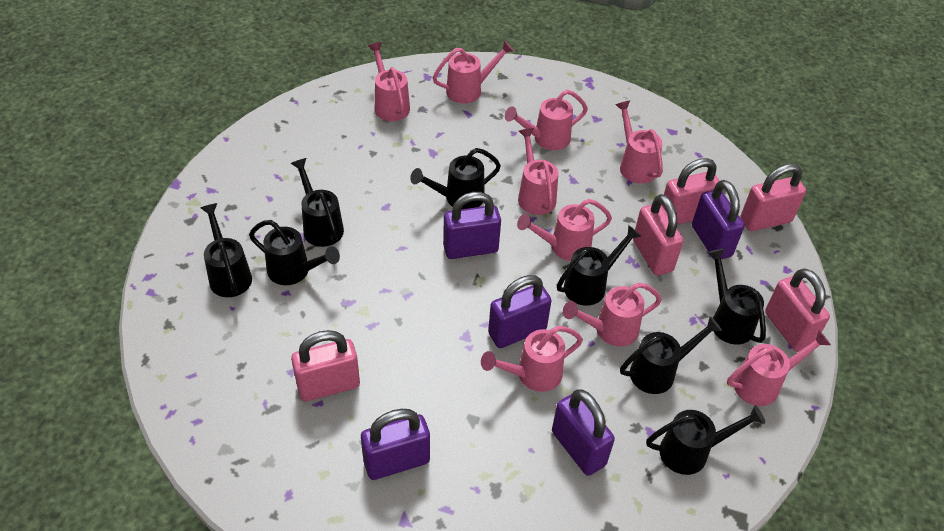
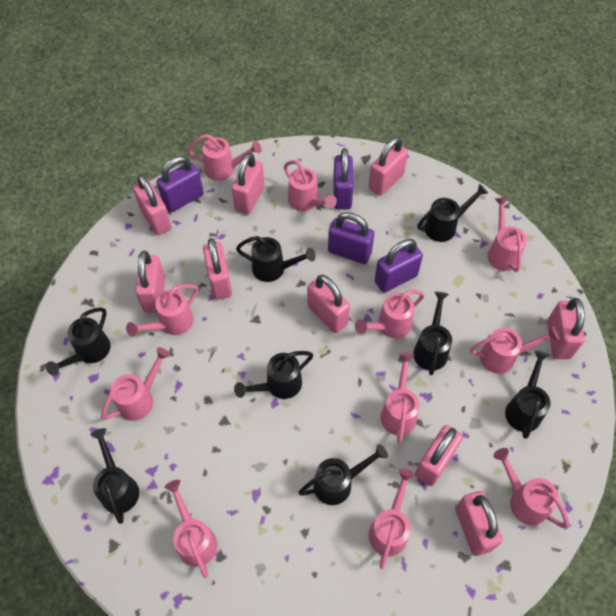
pink padlock: [291,330,360,401] [633,194,683,275] [661,158,720,225] [740,164,806,231] [765,268,830,352] = 5 -> [133,175,171,235] [135,251,165,312] [203,238,232,300] [232,153,265,214] [307,275,350,333] [368,137,408,196] [415,425,463,486] [455,491,503,556] [547,298,585,359] = 9
pink watering can: [368,42,410,121] [432,40,514,103] [481,326,583,392] [505,90,588,150] [517,199,612,261] [518,128,558,215] [563,283,662,347] [616,100,663,184] [727,330,831,406] = 9 -> [101,347,170,421] [126,284,198,337] [164,480,217,578] [188,134,262,181] [284,160,337,212] [355,290,425,338] [369,468,415,569] [381,352,420,443] [470,326,560,374] [488,197,527,272] [493,448,569,528] = 11
purple padlock: [361,409,430,480] [443,192,501,259] [488,275,552,348] [552,389,615,476] [692,180,745,260] = 5 -> [157,156,204,212] [328,212,374,264] [333,148,354,210] [375,239,423,293] = 4

